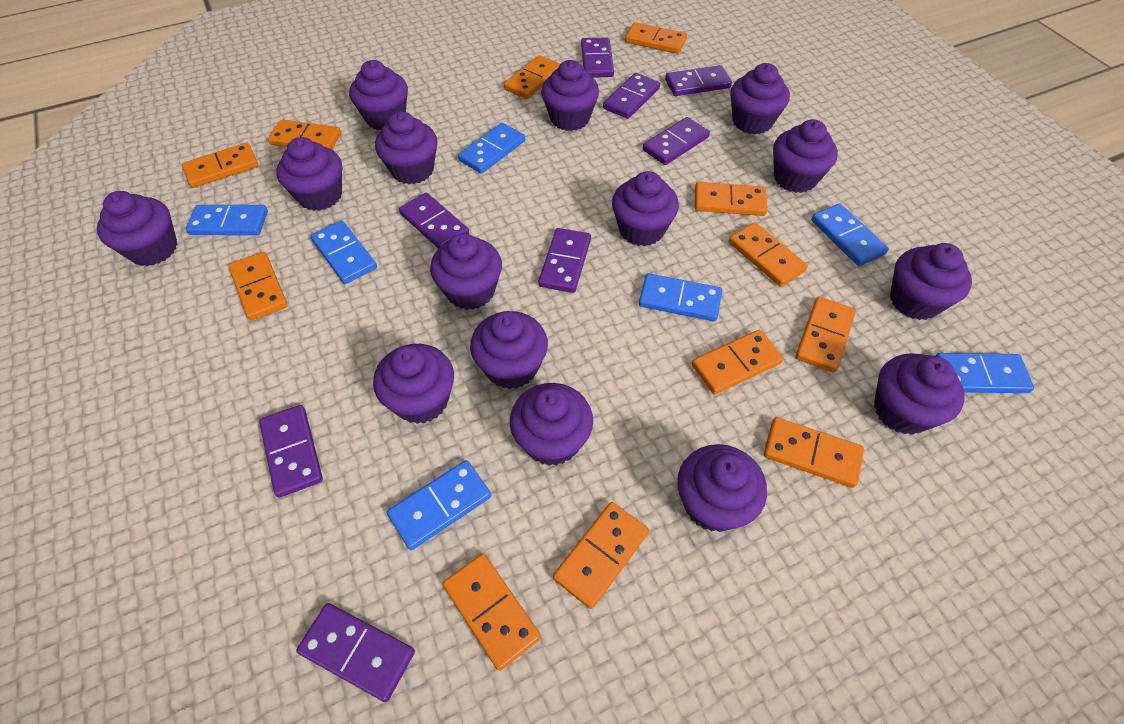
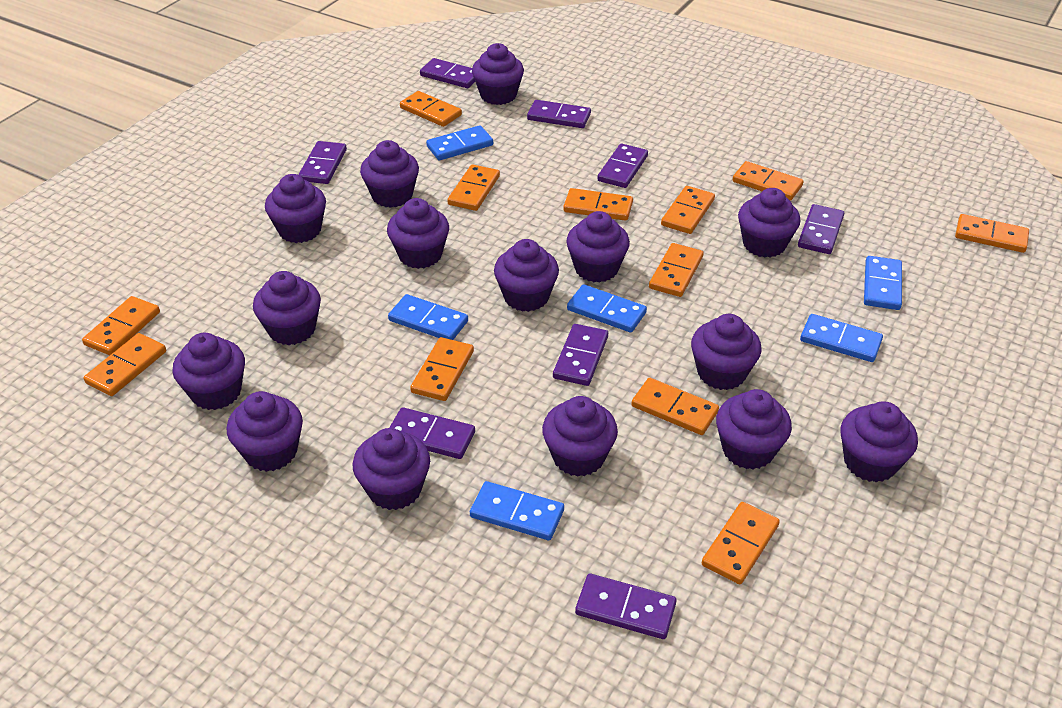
blue domino: [186,205,268,235] [311,220,377,284] [387,460,491,550] [458,123,525,174] [639,273,722,321] [811,203,889,266] [935,353,1034,393] = 7 -> [388,294,468,340] [426,125,493,160] [470,481,564,540] [567,284,647,333] [800,314,883,362] [864,256,902,310] = 6

